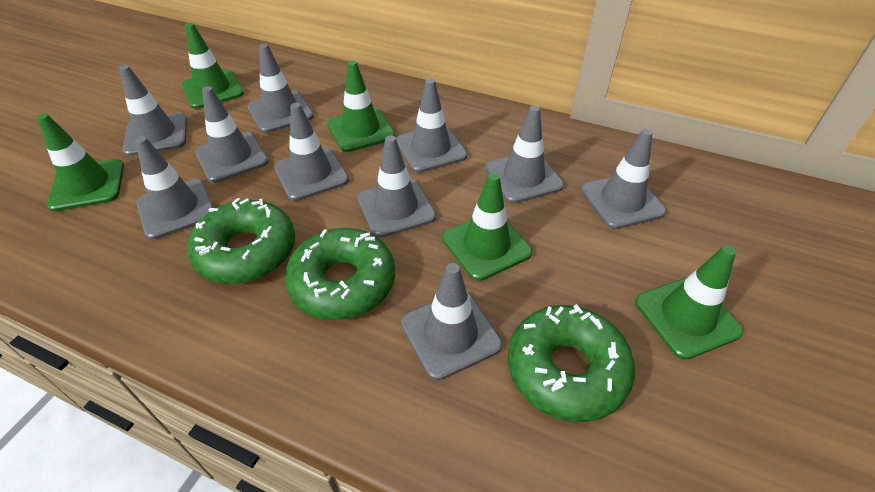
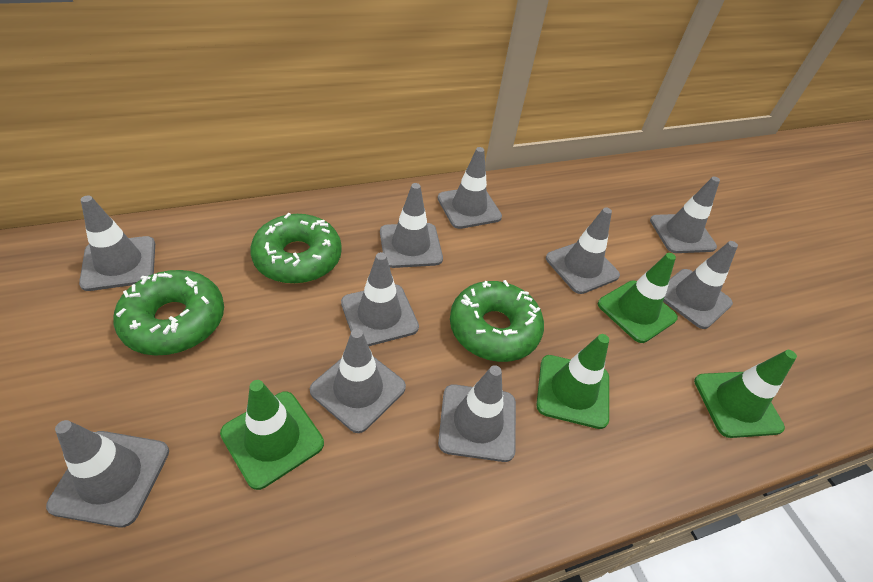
green traffic cone: [37,113,124,211] [182,23,244,109] [327,60,395,152] [442,173,532,281] [635,245,743,360] = 5 -> [220,380,324,490] [536,334,609,429] [598,253,678,343] [694,350,797,438] = 4

